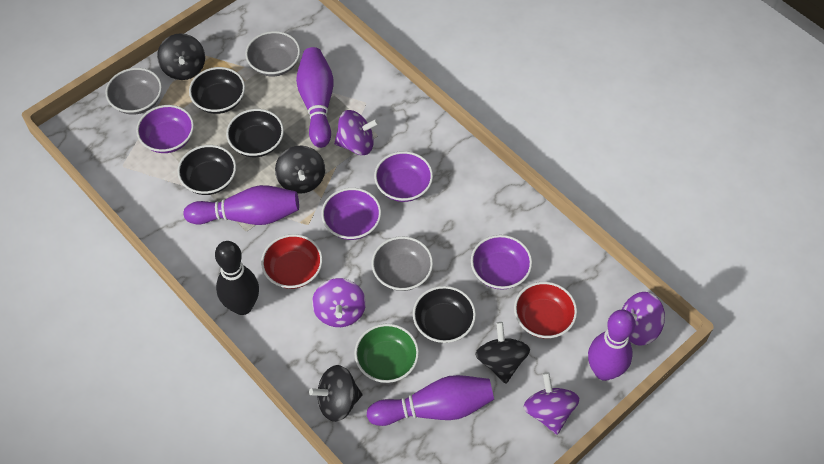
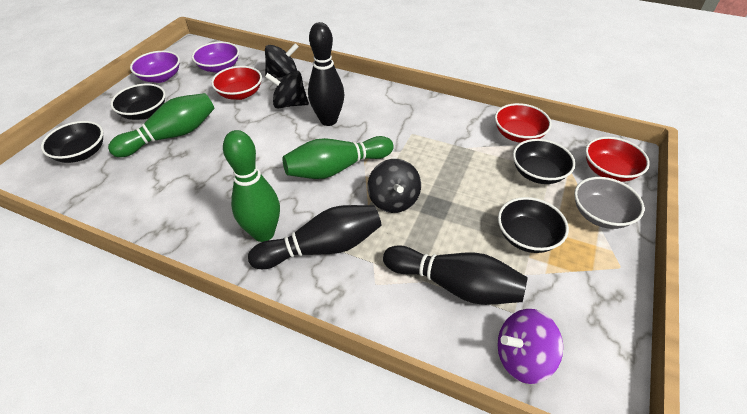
black bowling pin: [215,241,259,315] = 1 -> [248,205,382,269] [308,22,344,126] [383,245,528,305] = 3
black spinning top: [157,33,205,80] [275,146,325,194] [309,365,362,422] [475,322,530,384] = 4 -> [265,43,299,78] [265,70,309,108] [368,159,421,213] = 3
green bowl: [354,324,419,383] = 1 -> none = 0
green bowling pin: none = 0 -> [108,93,215,157] [223,130,280,242] [283,136,394,179] = 3
grey bowl: [105,68,162,114] [245,31,300,76] [372,236,433,291] = 3 -> [574,177,644,229] = 1
purple bowl: [136,105,194,153] [321,188,381,240] [374,151,433,202] [471,235,532,290] = 4 -> [130,51,180,83] [192,42,239,73] = 2
purple bowling pin: [184,185,299,225] [296,47,333,148] [367,375,494,426] [588,310,635,381] = 4 -> none = 0
purple spinning top: [312,278,366,327] [334,110,379,155] [523,372,579,434] [622,292,665,346] = 4 -> [497,309,563,384] = 1
red bowl: [261,234,323,289] [514,282,577,338] = 2 -> [211,66,262,100] [495,103,551,143] [585,137,650,182] = 3

